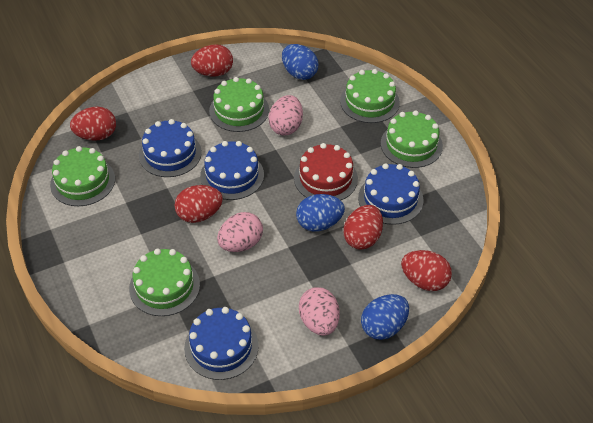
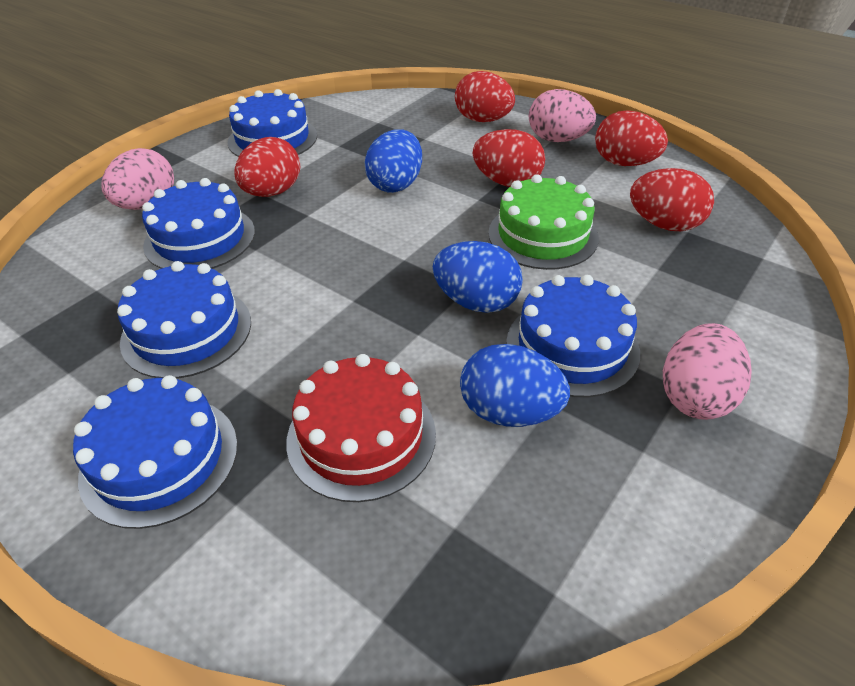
blue cake: [139,119,202,177] [184,307,259,380] [200,141,264,200] [358,163,423,225] = 4 -> [73,375,238,529] [117,261,251,379] [142,178,255,269] [227,89,317,157] [506,275,640,397] = 5
green cake: [50,146,115,206] [129,248,200,316] [209,77,269,132] [340,69,400,123] [381,110,443,168] = 5 -> [488,174,599,270] = 1

